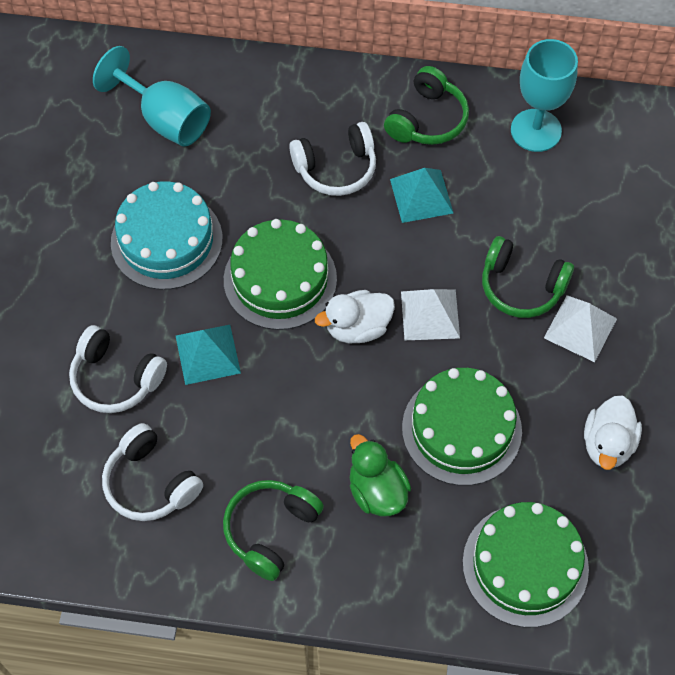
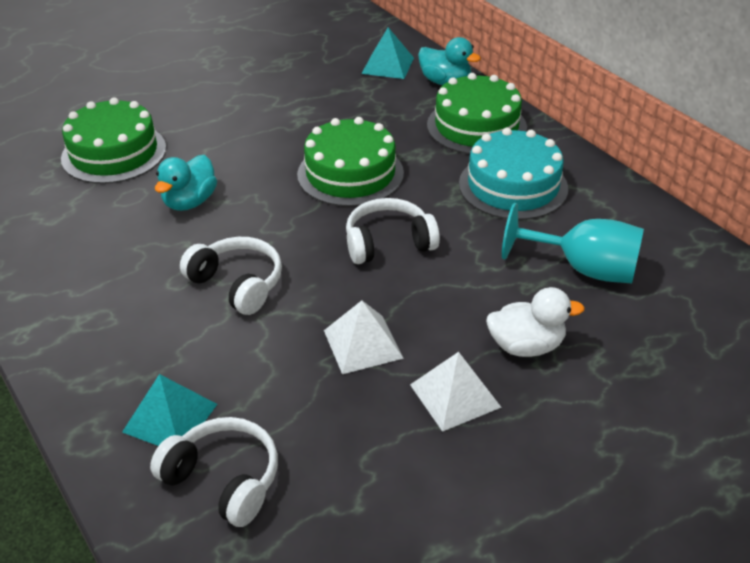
green duck: [350,434,411,516] = 1 -> none = 0
green headphones: [223,480,324,581] [384,66,469,145] [482,236,574,318] = 3 -> none = 0
turquoise duck: none = 0 -> [155,155,217,211] [418,37,481,85] = 2
turquoise goblet: [93,46,211,147] [511,39,578,152] = 2 -> [502,203,644,283] = 1
white duck: [315,290,395,343] [584,395,642,470] = 2 -> [486,287,585,357] = 1

